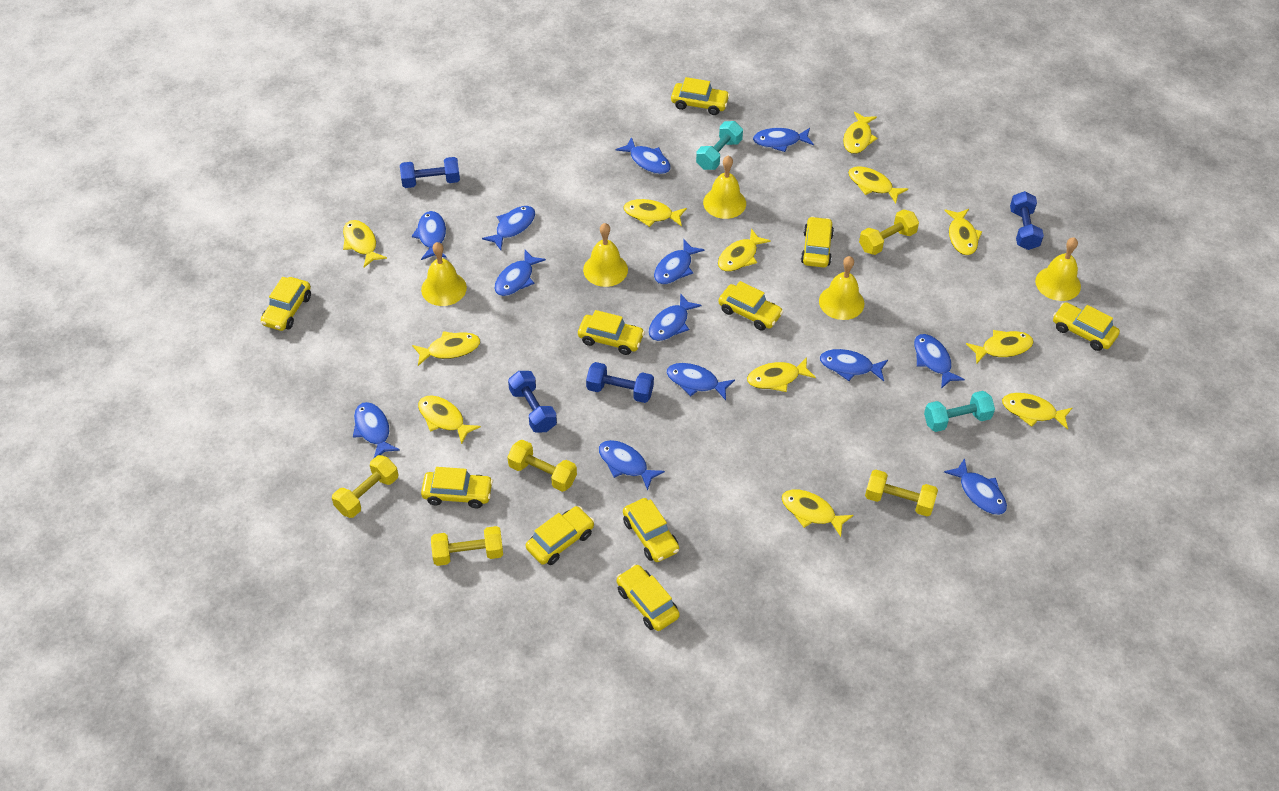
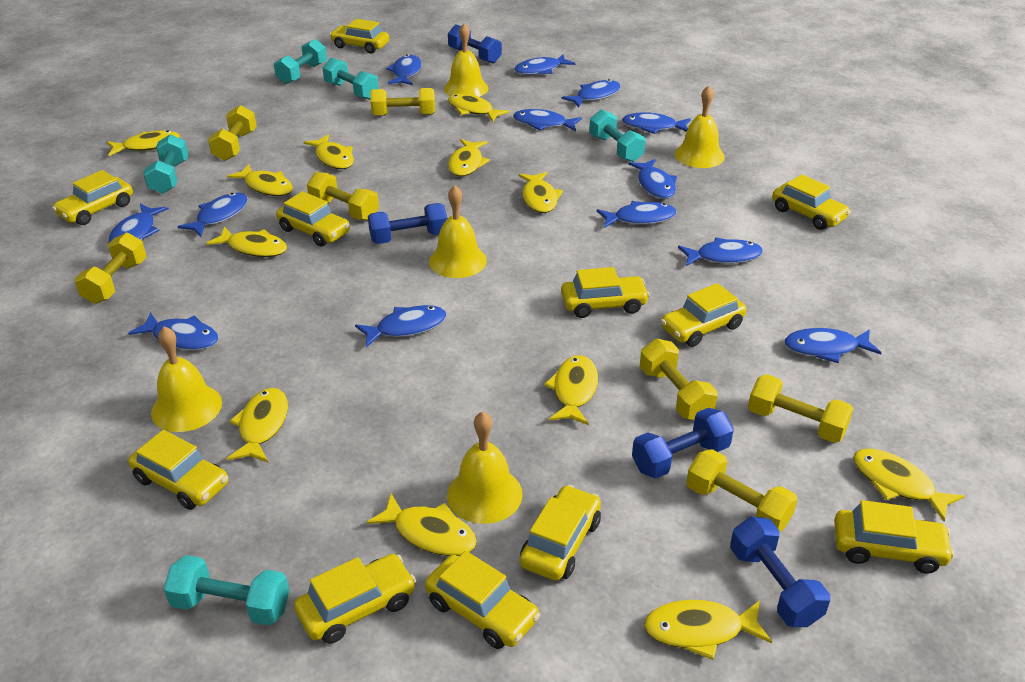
turquoise dumbbell: [696,121,743,170] [924,391,995,432] = 2 -> [143,134,189,194] [163,555,289,625] [274,39,327,84] [322,58,379,100] [589,109,646,162] = 5
yellow car: [261,277,311,331] [421,467,493,508] [526,506,594,565] [578,310,645,355] [616,564,680,631] [623,498,679,562] [671,77,730,115] [718,281,783,331] [801,216,834,268] [1053,302,1120,351] = 10 -> [52,170,133,225] [128,430,228,510] [276,191,350,247] [294,554,416,644] [330,19,389,53] [425,551,540,649] [520,485,601,581] [561,267,650,318] [661,283,747,347] [772,174,851,230] [834,500,954,573] = 11
yellow dumbbell: [332,455,399,518] [431,526,503,566] [507,440,577,492] [859,209,919,255] [865,470,938,516] = 5 -> [75,233,146,304] [208,105,257,161] [307,172,379,221] [370,88,435,116] [640,339,718,420] [686,449,798,532] [748,374,853,443] = 7

